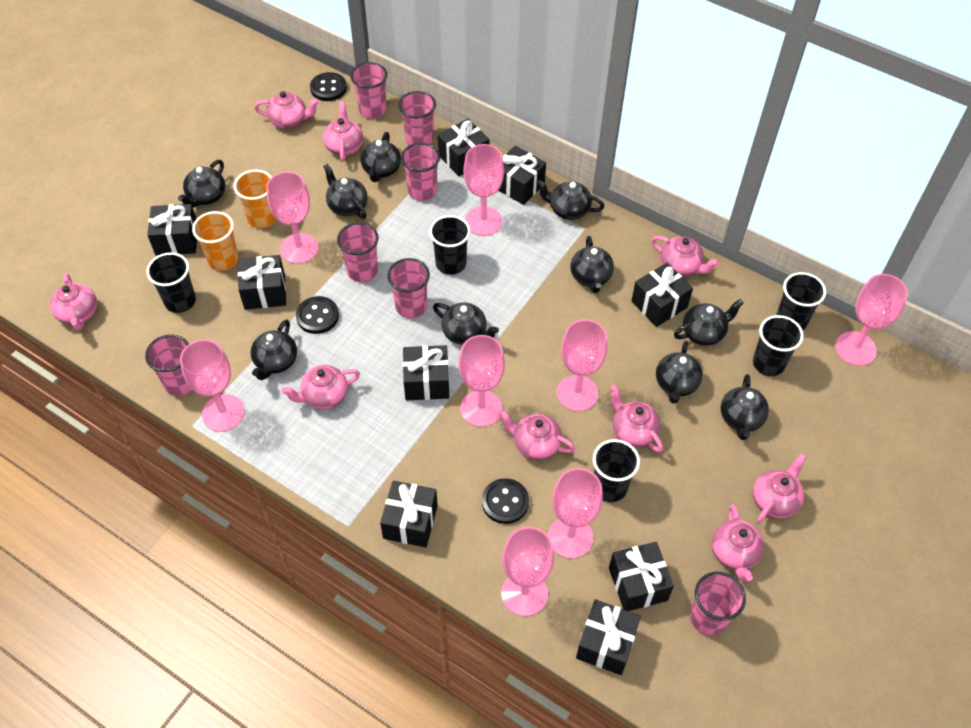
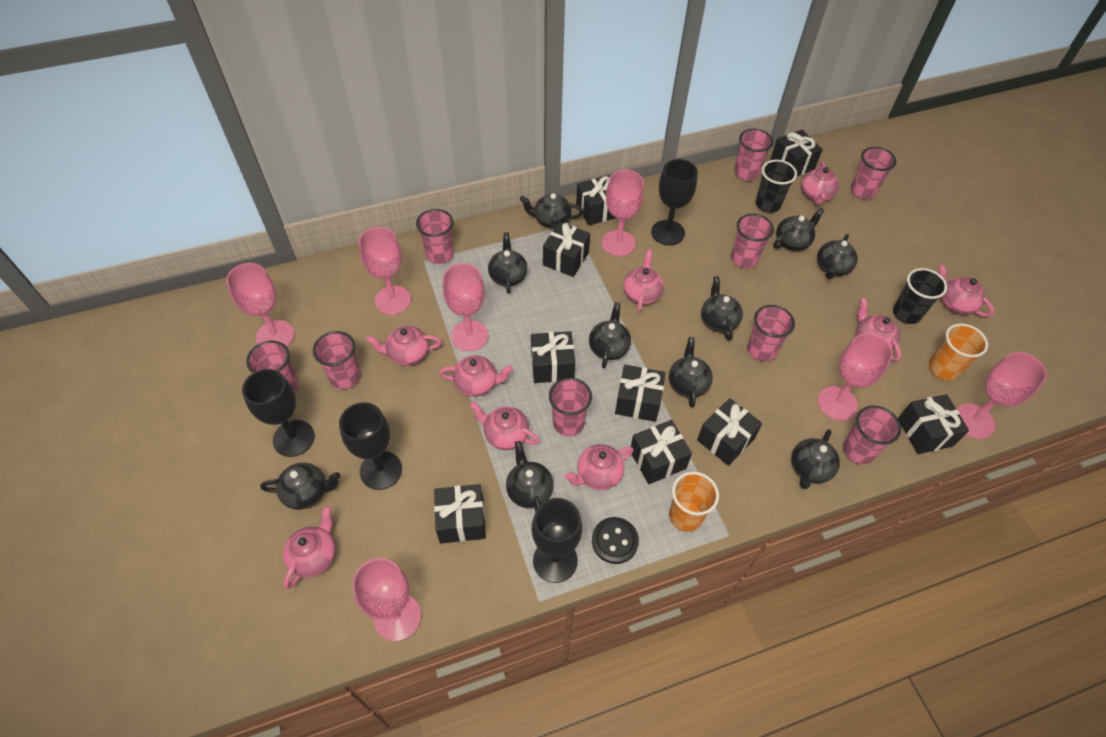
black button: [296,296,339,334] [310,72,347,101] [482,478,529,524] = 3 -> [592,517,639,564] = 1
black cup: [146,252,196,313] [429,215,471,275] [593,439,640,502] [753,315,804,376] [776,272,826,330] = 5 -> [756,160,797,213] [893,268,947,324] = 2
black goblet: none = 0 -> [242,369,315,457] [339,402,402,490] [532,498,582,583] [651,159,698,245] = 4
pink cup: [145,334,192,396] [337,222,379,282] [350,62,387,119] [387,258,430,319] [398,91,436,146] [401,143,440,201] [690,572,746,636] = 7 -> [246,341,299,393] [313,331,361,389] [416,209,454,264] [549,378,592,436] [731,214,774,268] [734,129,773,181] [747,305,795,362] [843,405,901,464] [851,147,896,199] = 9
pink goblet: [180,339,245,432] [266,171,319,264] [459,335,505,427] [463,144,504,236] [501,527,554,616] [548,468,603,559] [557,319,607,412] [835,274,908,366] = 8 -> [226,263,294,346] [352,558,421,641] [359,227,411,315] [443,263,488,351] [602,170,644,256] [818,333,893,421] [957,352,1047,439] = 7

